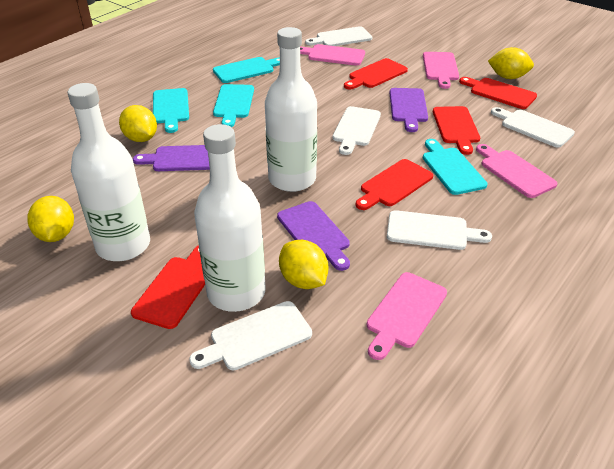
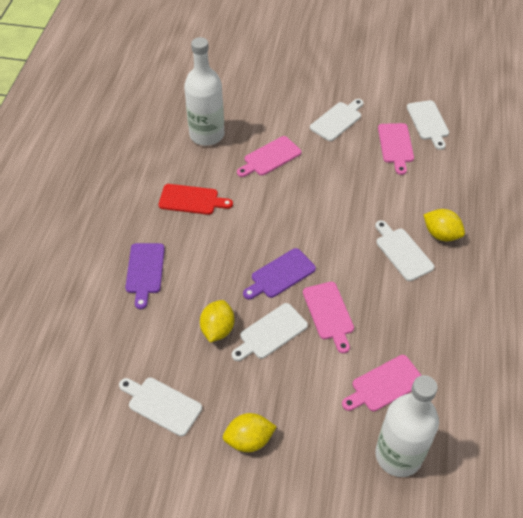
purple cutting board: [133,145,210,171] [277,201,350,271] [390,88,428,132] = 3 -> [125,243,165,309] [243,248,316,300] = 2
red cutting board: [131,245,205,329] [344,58,408,90] [356,159,433,210] [433,106,480,155] [459,77,537,109] = 5 -> [159,184,233,215] = 1
turquoise cutting board: [153,88,189,133] [213,57,280,83] [213,84,254,127] [423,139,488,195] = 4 -> none = 0
white bottle: [67,83,150,261] [194,124,266,312] [265,27,317,192] = 3 -> [184,37,224,146] [375,375,439,477] = 2
yellow lemon: [28,196,74,242] [119,105,157,142] [279,240,328,289] [488,47,534,79] = 4 -> [200,300,234,342] [223,413,277,452] [423,209,465,241] = 3

